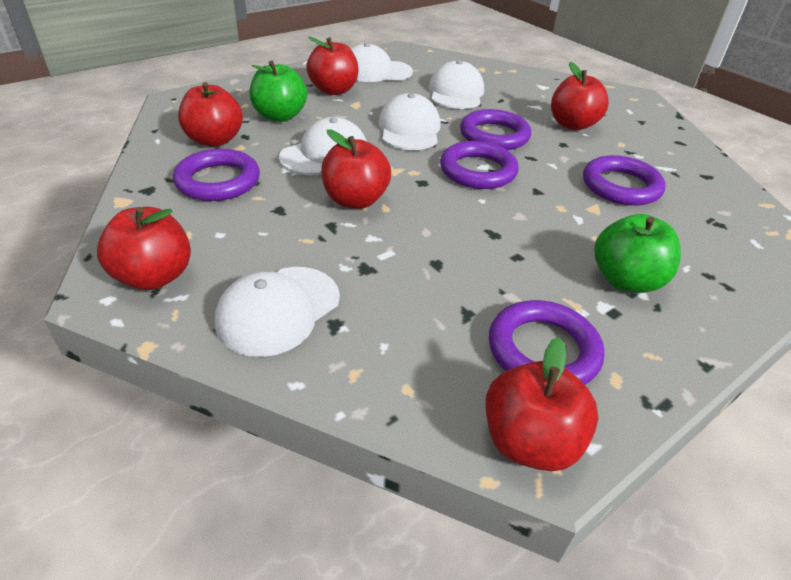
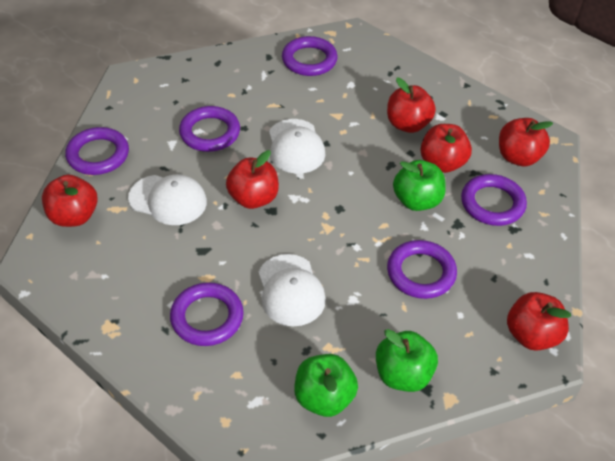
green apple: [249,60,307,122] [595,214,681,293] = 2 -> [294,354,358,417] [376,329,438,392] [393,160,446,211] = 3
purple ring: [173,149,260,201] [440,141,519,189] [460,109,531,150] [489,300,604,384] [583,155,666,206] = 5 -> [65,127,129,175] [170,282,244,346] [179,106,240,152] [282,36,338,76] [387,240,457,299] [461,174,527,226] = 6
white cap: [215,267,340,357] [279,117,367,175] [351,43,413,82] [378,93,441,150] [429,60,484,109] = 5 -> [128,174,207,225] [259,254,326,326] [269,119,325,174] = 3

